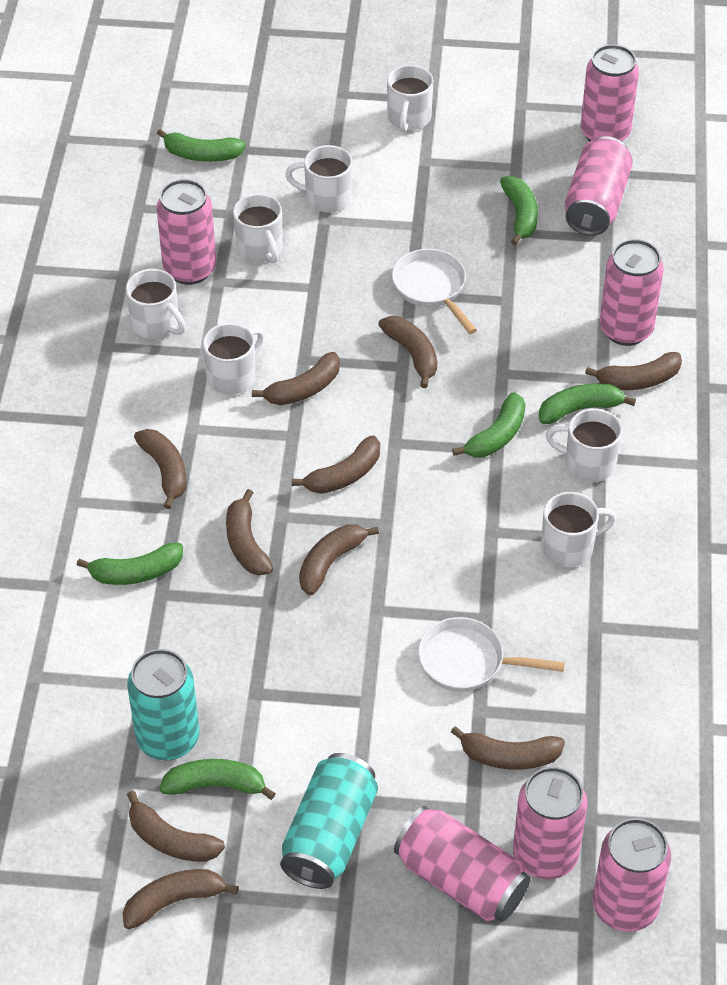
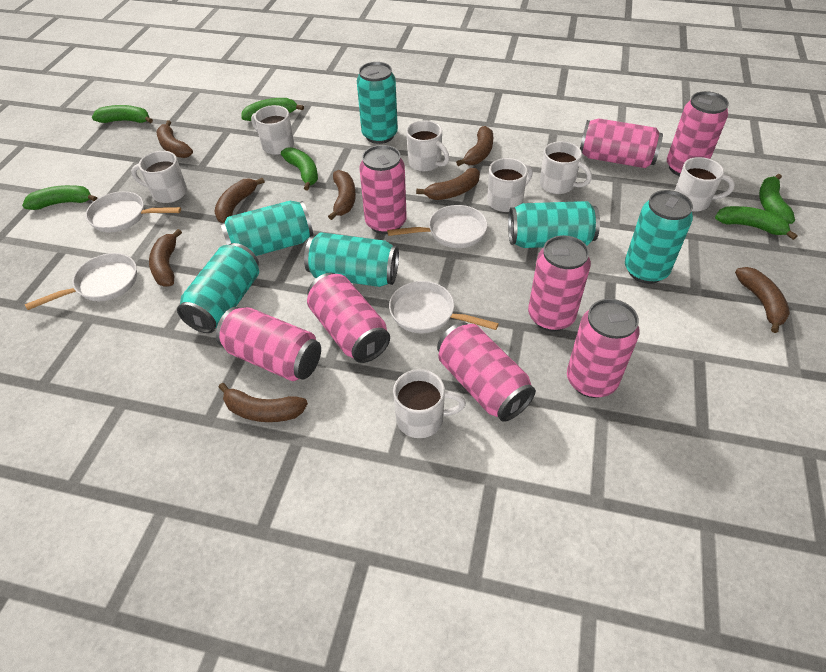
brown banana: [123,869,239,929] [127,791,225,862] [134,429,186,509] [226,489,273,575] [252,352,340,405] [292,436,380,494] [299,525,379,595] [378,316,437,388] [451,726,565,770] [585,352,682,390] = 10 -> [149,229,182,286] [157,121,193,158] [214,177,265,223] [219,383,308,422] [328,170,356,220] [416,168,480,200] [456,126,493,166] [735,267,790,333] = 8
pink can: [156,179,216,285] [394,806,531,922] [513,767,587,879] [565,136,633,236] [581,44,639,141] [593,818,671,932] [600,239,664,346] = 7 -> [216,307,321,381] [307,273,390,363] [359,145,407,234] [437,322,536,422] [528,235,591,331] [567,299,640,398] [580,118,663,168] [667,91,729,176] = 8
turquoise can: [127,649,199,761] [280,753,378,889] = 2 -> [177,243,259,333] [221,201,313,256] [304,232,399,287] [357,62,398,144] [508,201,600,248] [625,190,693,284] = 6
white pan: [392,249,477,334] [418,617,565,692] = 2 -> [24,253,137,310] [86,191,181,232] [387,205,487,248] [389,281,499,333] = 4

